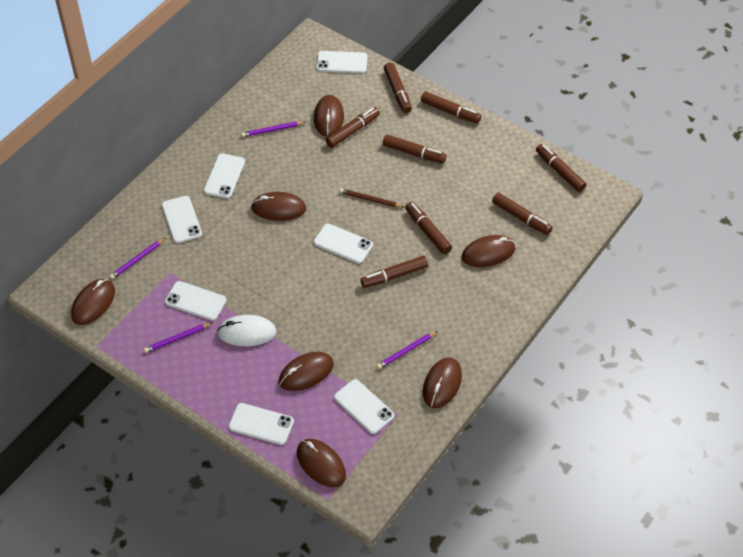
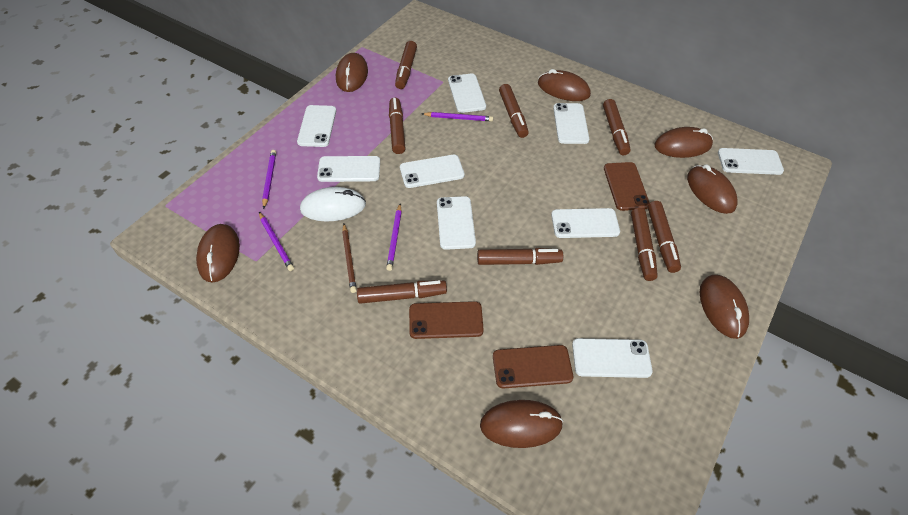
brown phone: none = 0 -> [409,301,484,339] [493,345,573,389] [604,162,650,211] = 3
white phone: [162,196,202,243] [165,281,227,321] [204,153,245,199] [228,403,294,445] [313,224,373,264] [316,51,367,73] [334,379,394,434] = 7 -> [297,105,336,147] [317,156,380,182] [400,154,465,188] [437,196,476,250] [448,74,486,113] [551,208,620,238] [553,103,589,144] [572,338,653,378] [718,148,784,175] = 9

